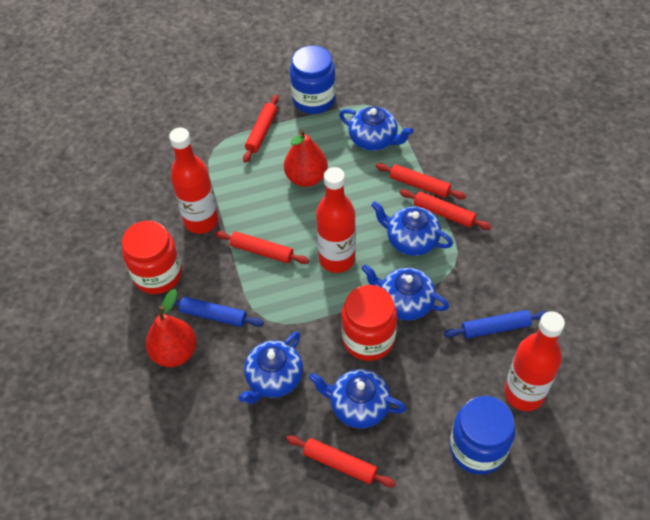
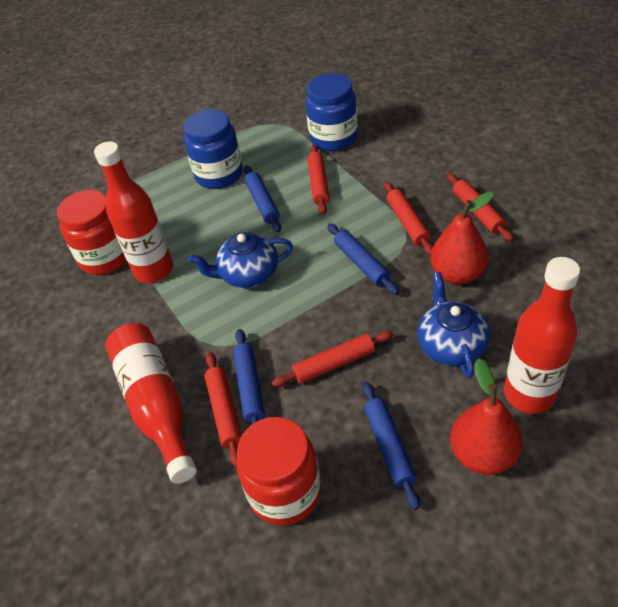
blue rolling pin: [163,297,264,327] [444,310,546,339] = 2 -> [233,329,265,424] [244,166,281,232] [327,223,399,295] [362,382,420,510] = 4
blue teapot: [239,331,303,404] [309,369,407,428] [339,107,414,151] [362,265,449,320] [371,201,453,256] = 5 -> [188,232,293,288] [417,272,490,378] = 2

